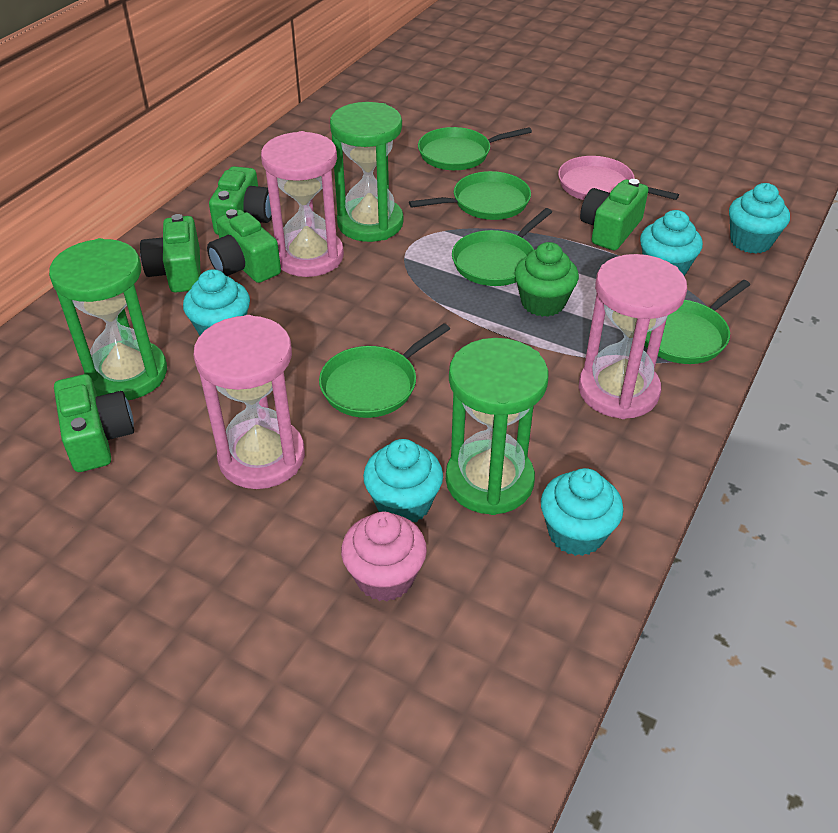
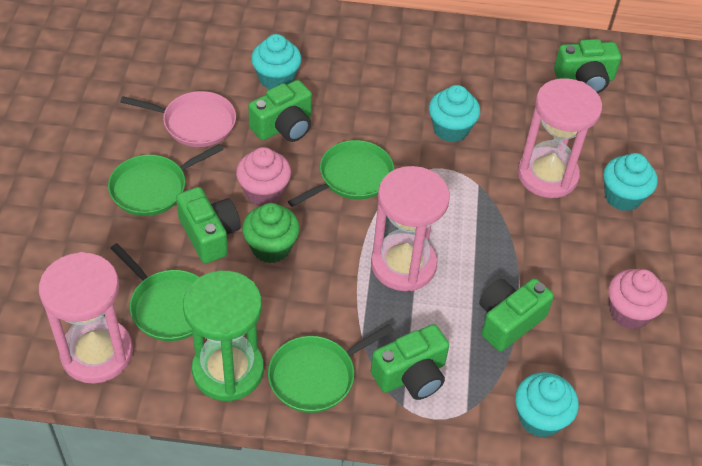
green hourglass: [49,238,167,400] [330,102,404,242] [446,338,548,515] = 3 -> [183,271,264,401] = 1
green pan: [319,323,450,418] [409,171,531,220] [418,127,532,170] [452,208,552,286] [644,280,750,364] = 5 -> [108,144,223,216] [110,243,199,341] [268,324,394,413] [288,140,394,207] = 4
pink cupcake: [341,512,427,601] = 1 -> [236,147,291,206] [608,269,668,329] = 2
turquoise cupcake: [183,269,250,335] [363,439,443,522] [541,468,624,556] [640,210,703,276] [729,183,790,254] = 5 -> [251,34,302,90] [429,85,480,142] [515,372,579,438] [603,153,658,211] = 4

